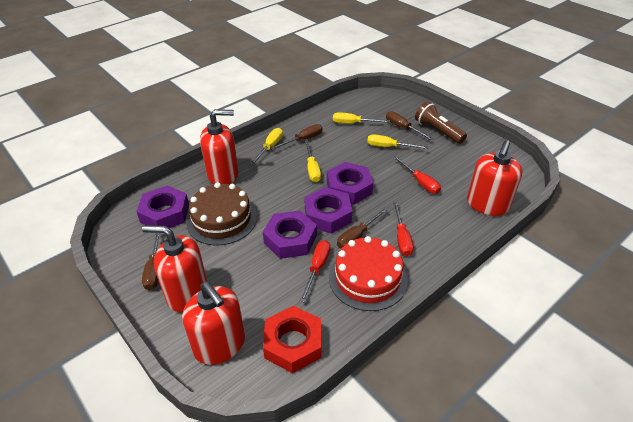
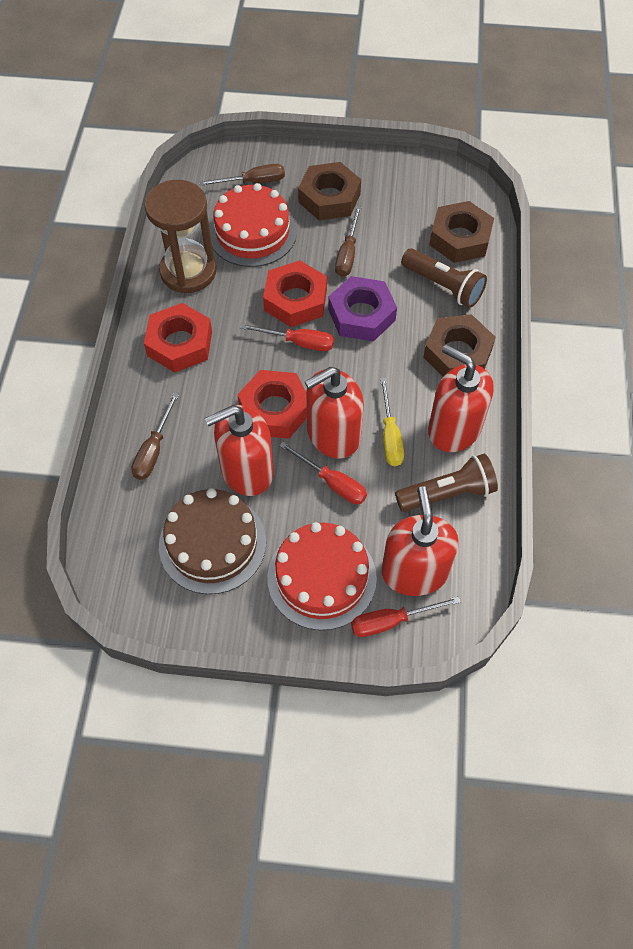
brown flashlight: [415,101,467,144] = 1 -> [395,454,498,512] [401,249,487,308] = 2
brown hourglass: none = 0 -> [144,180,216,293] = 1
brown nut: none = 0 -> [298,162,361,221] [423,314,496,377] [429,201,494,263] = 3
brown screwdriver: [142,233,160,290] [271,124,323,150] [337,207,389,249] [386,111,433,140] = 4 -> [131,393,179,480] [199,164,285,186] [335,206,361,277] = 3
purple nut: [136,186,189,228] [263,211,317,259] [304,187,352,234] [327,162,373,204] = 4 -> [328,276,397,342] = 1
red cake: [329,236,408,311] = 1 -> [209,183,297,267] [267,522,377,630] = 2
red nut: [263,306,321,373] = 1 -> [144,303,212,372] [237,370,307,439] [263,260,327,327] = 3
yellow screwdriver: [250,128,283,165] [305,141,321,182] [333,112,390,124] [367,134,428,149] = 4 -> [380,377,404,466] = 1

